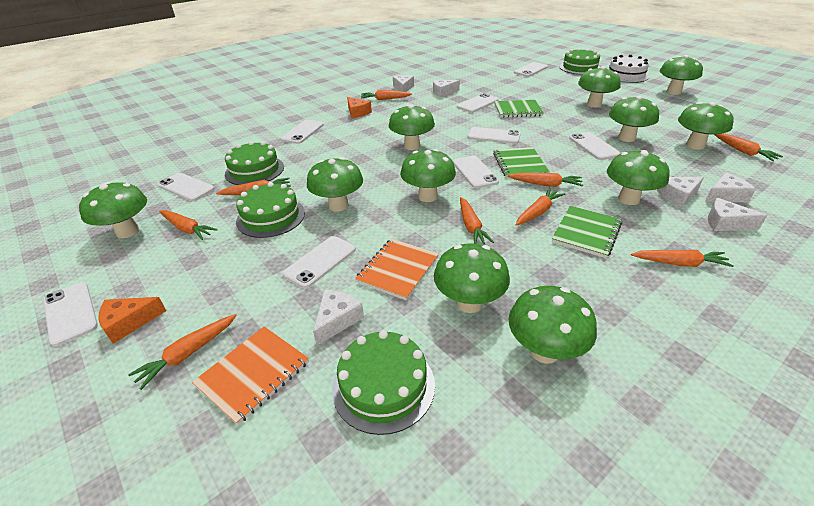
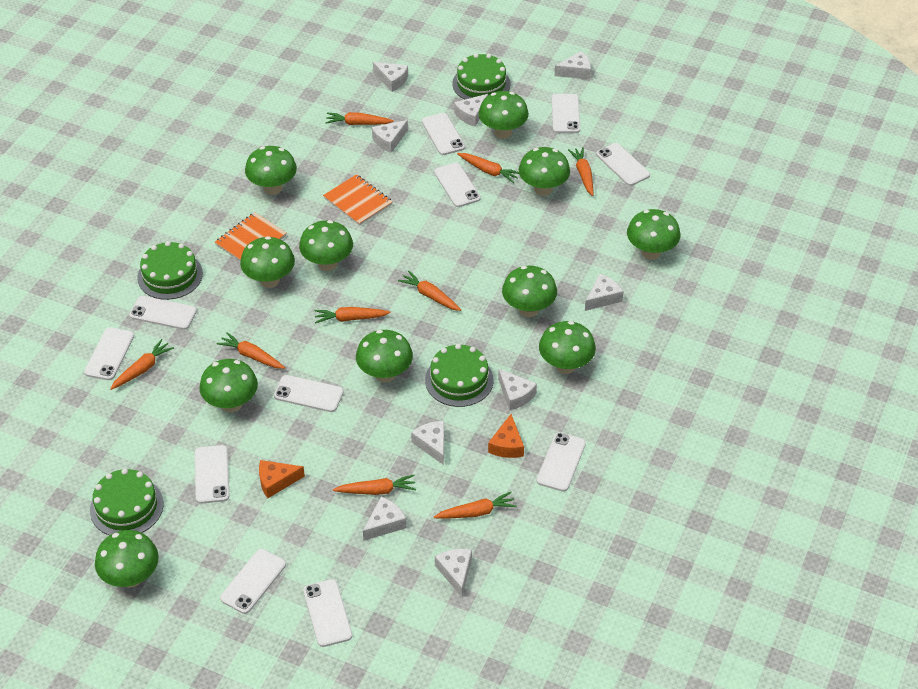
green notebook: [493,147,550,178] [494,100,544,118] [552,206,622,258] = 3 -> none = 0
white cake: [609,55,649,83] = 1 -> none = 0
white cheese: [313,290,364,345] [393,75,414,92] [433,80,460,97] [657,177,704,207] [705,173,756,202] [708,198,767,231] = 6 -> [363,497,407,541] [372,120,408,153] [373,62,408,92] [411,421,444,465] [435,549,472,597] [454,94,488,127] [498,369,537,410] [554,51,591,79] [585,274,624,311] = 9
white phone: [43,282,98,347] [158,173,215,201] [281,120,324,144] [283,236,356,288] [453,156,499,188] [457,93,499,113] [468,127,521,144] [514,62,548,77] [569,132,620,160] = 9 -> [84,327,134,380] [129,296,197,330] [195,445,229,504] [220,549,286,614] [274,375,344,412] [303,579,352,647] [422,113,465,155] [434,163,481,207] [537,432,586,492] [552,94,580,133] [596,143,650,186] = 11

